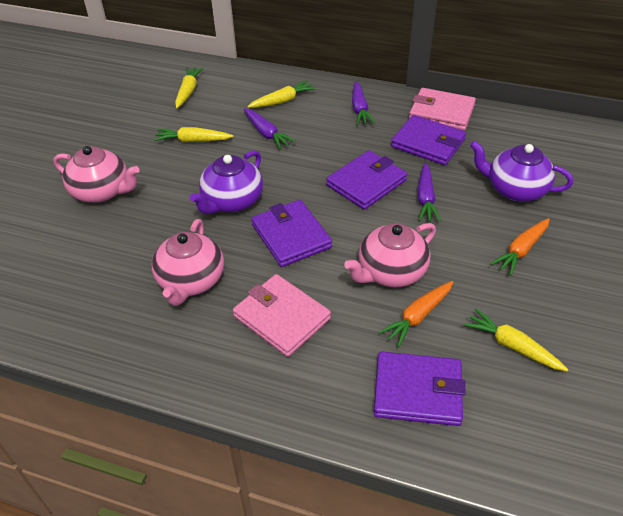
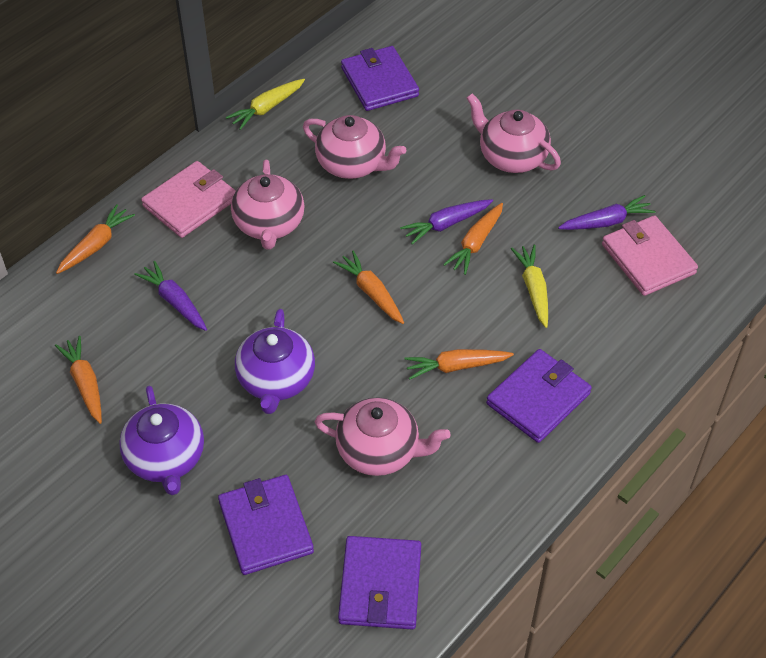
orange carrot: [379,281,453,347] [490,218,550,276] = 2 -> [55,336,102,424] [56,204,135,274] [333,250,404,324] [404,349,514,380] [443,203,503,275] = 5
pink teapot: [53,146,140,203] [152,219,224,306] [344,223,436,287] = 3 -> [231,160,305,250] [303,115,406,179] [315,397,450,476] [467,93,561,173] = 4
yellow carrot: [154,127,233,142] [175,67,204,108] [247,80,316,108] [464,308,568,371] = 4 -> [226,79,305,130] [511,244,548,328] = 2

